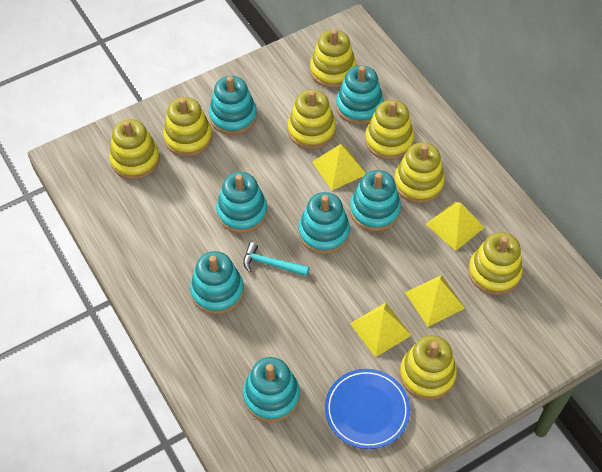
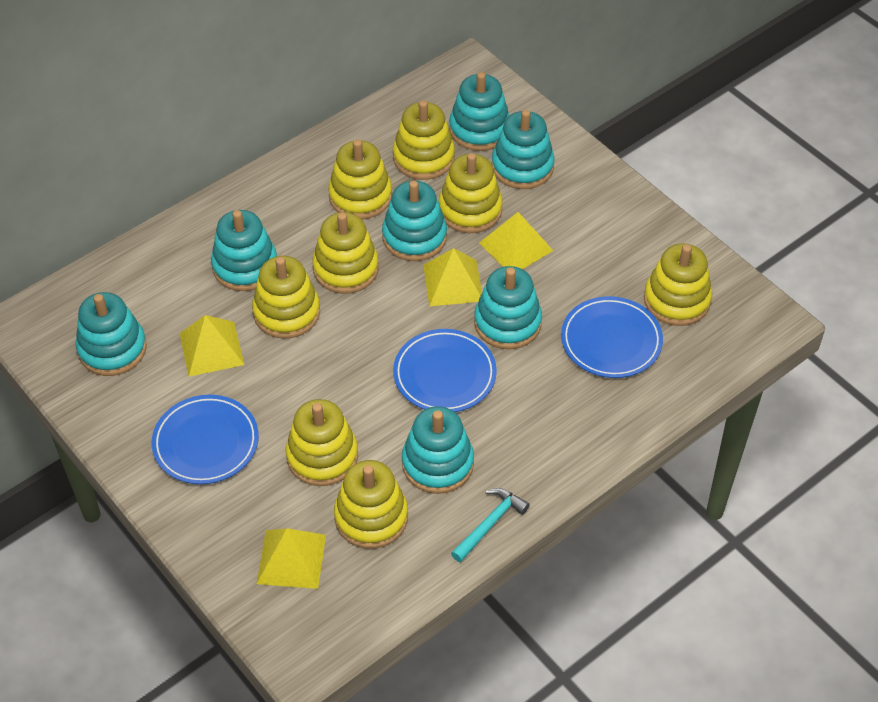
blue plate: [325,369,410,449] = 1 -> [152,395,259,484] [393,329,497,412] [561,296,663,378] = 3

